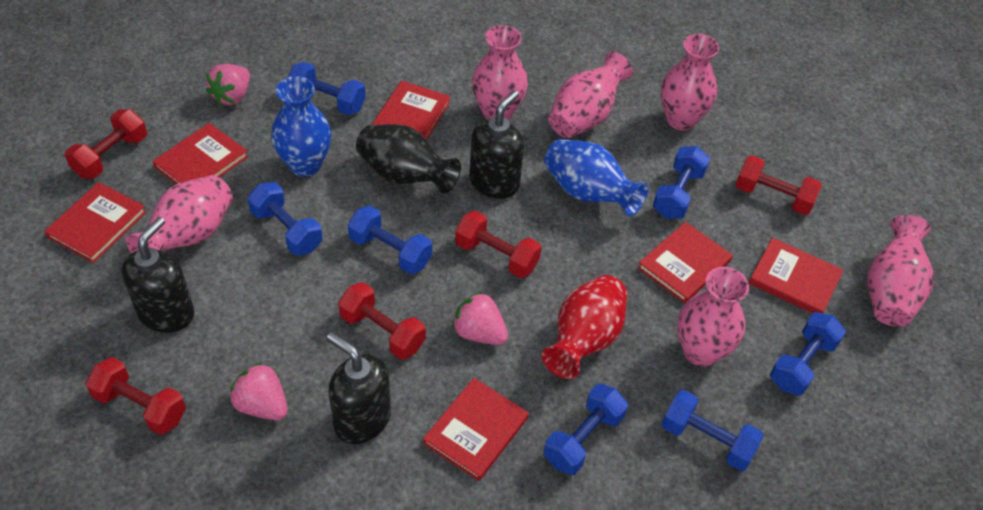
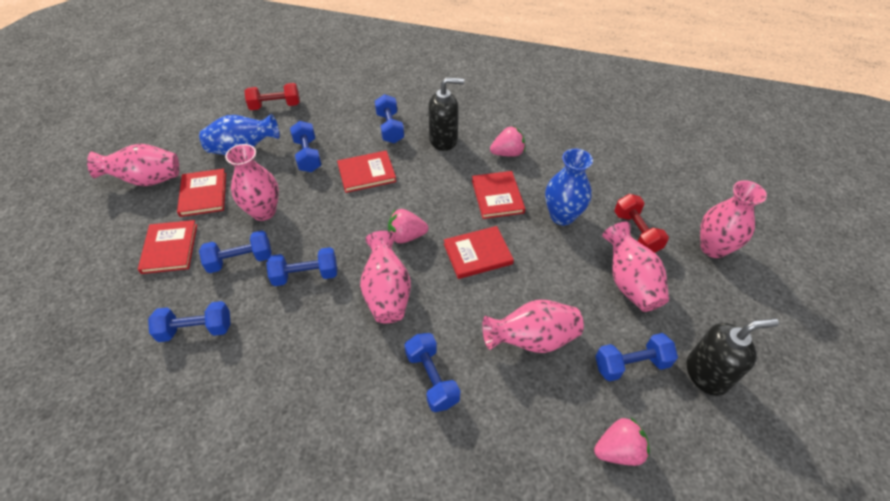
black soap dispenser: [122,217,194,333] [326,332,391,444] [469,90,524,199] = 3 -> [428,77,464,151] [687,318,779,396] = 2
black vase: [356,124,461,193] = 1 -> none = 0
red book: [44,182,146,263] [153,123,248,184] [372,81,450,140] [423,378,529,481] [638,222,733,304] [749,238,844,314] = 6 -> [138,220,197,274] [177,169,226,217] [337,151,396,193] [444,226,514,279] [472,171,525,219] = 5
red dumbbell: [65,109,147,179] [86,357,186,435] [338,282,426,360] [455,211,542,278] [736,156,822,215] = 5 -> [244,83,300,110] [614,194,669,253] = 2
red vase: [542,275,627,379] = 1 -> none = 0

